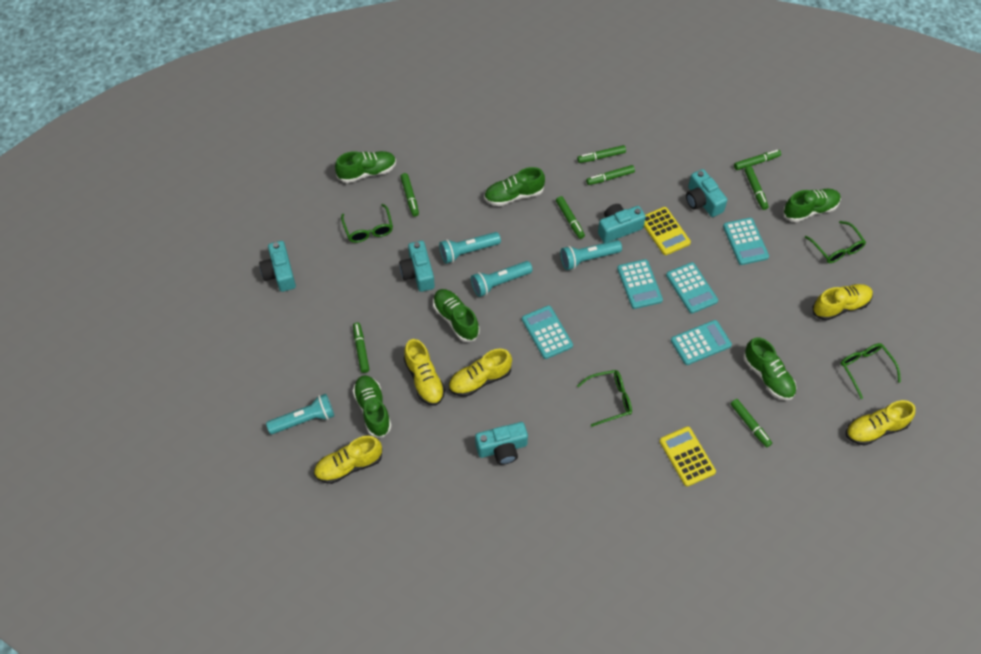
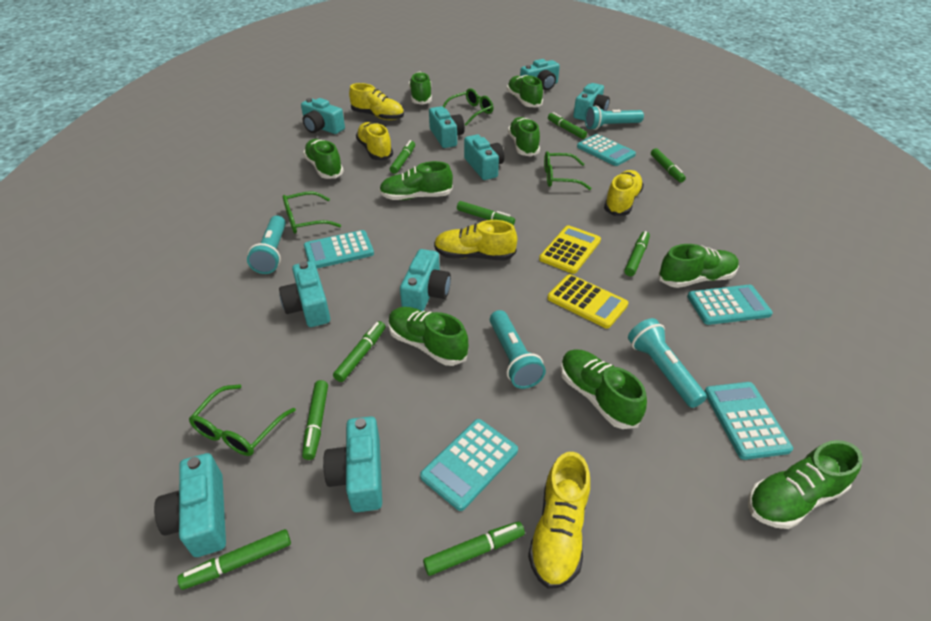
green marker: [353,322,369,373] [400,173,419,217] [556,196,585,239] [577,145,626,163] [586,165,635,185] [730,399,772,447] [734,150,781,170] [745,166,768,210] = 8 -> [177,529,291,590] [302,380,328,460] [333,321,386,382] [390,140,415,174] [423,522,525,576] [457,201,515,225] [548,112,587,139] [624,231,650,276] [651,148,686,183] = 9
green shoe: [335,151,396,183] [353,375,392,438] [433,289,479,342] [484,167,545,206] [743,337,796,400] [783,189,841,222] = 6 -> [303,139,344,179] [379,161,453,200] [388,307,468,366] [409,71,432,105] [507,75,543,107] [508,117,540,157] [560,349,647,429] [659,244,739,288] [748,440,863,529] = 9
turquoise camera: [259,241,296,292] [399,241,435,292] [475,422,528,465] [598,204,646,243] [686,169,727,217] = 5 -> [154,453,226,557] [279,261,330,327] [301,98,345,134] [323,416,382,512] [400,249,451,311] [429,106,465,148] [464,135,504,180] [520,59,560,90] [573,83,610,121] = 9

